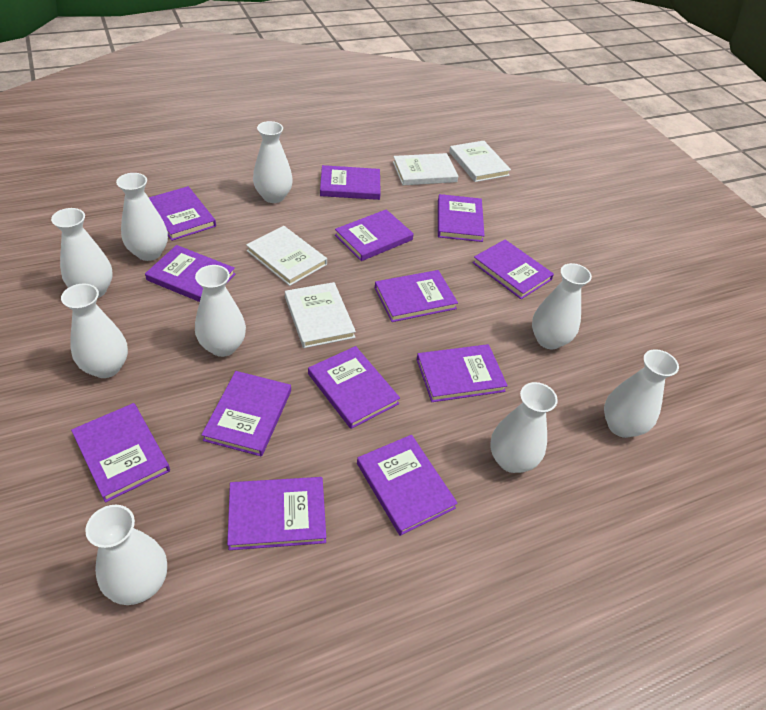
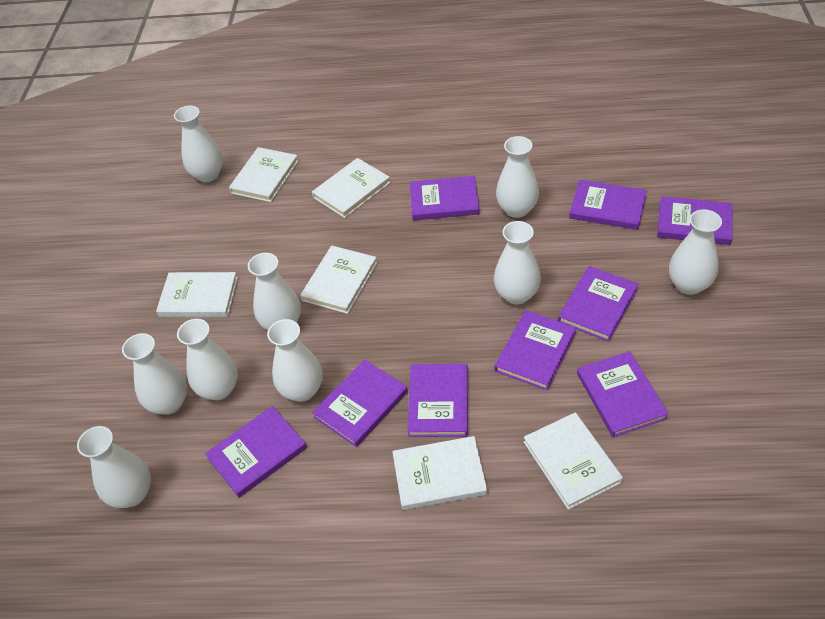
purple book: [71,403,170,503] [145,245,235,302] [149,186,216,241] [201,371,291,457] [227,477,326,550] [308,346,400,429] [320,165,381,200] [335,209,414,261] [357,435,458,536] [375,270,458,322] [416,344,508,402] [438,194,485,242] [473,240,554,299] = 13 -> [205,406,307,498] [312,359,408,447] [407,364,468,437] [410,176,479,221] [495,310,577,391] [558,266,639,342] [569,180,647,230] [577,351,669,438] [657,196,733,245] = 9
white book: [246,226,327,286] [285,282,356,348] [393,153,458,185] [449,141,511,182] = 4 -> [156,272,238,317] [229,147,298,202] [300,246,377,314] [312,158,390,218] [392,436,487,510] [524,412,623,510] = 6

